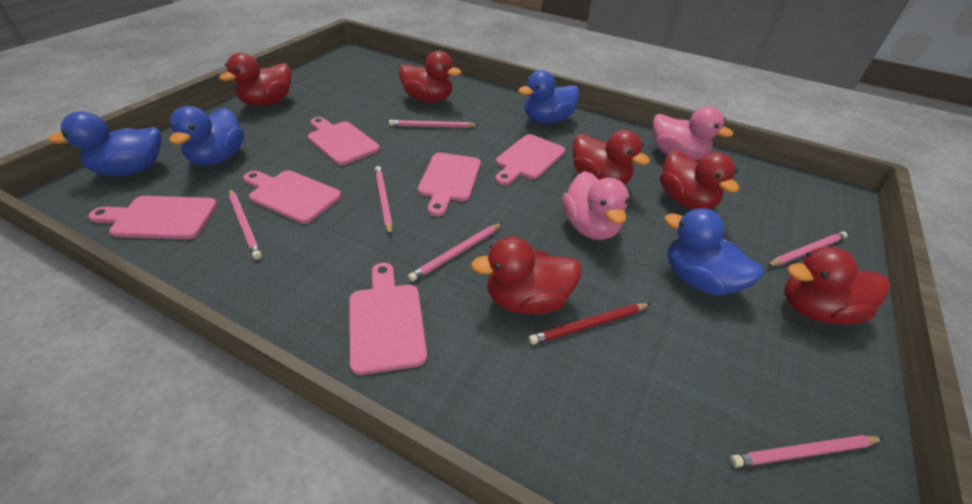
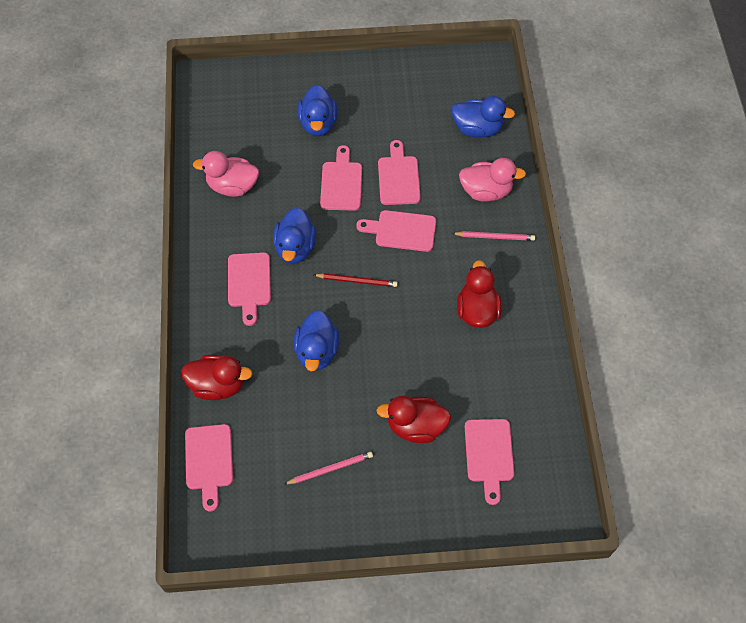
pink pencil: [229,189,262,260] [375,166,393,236] [389,120,478,128] [408,223,503,282] [730,435,883,467] [767,231,847,266] = 6 -> [284,452,373,485] [452,231,535,241] = 2
red duck: [219,53,291,106] [399,51,461,103] [471,236,581,314] [573,130,650,184] [660,150,739,209] [784,247,890,325] = 6 -> [181,355,253,400] [376,395,451,443] [457,260,502,328] = 3

